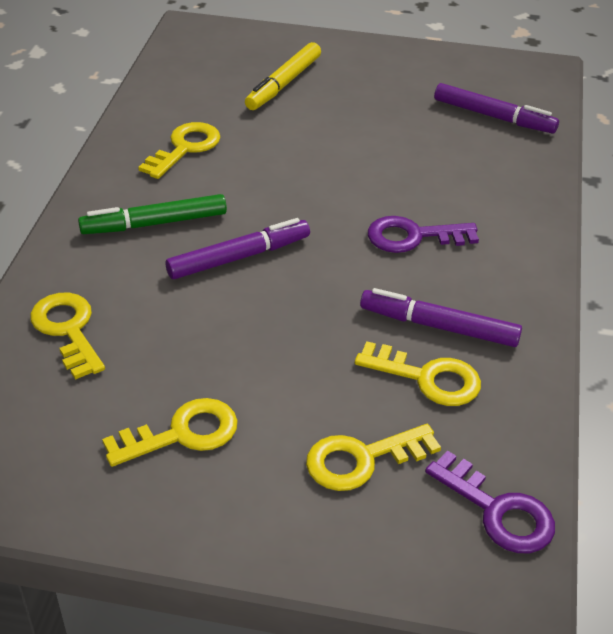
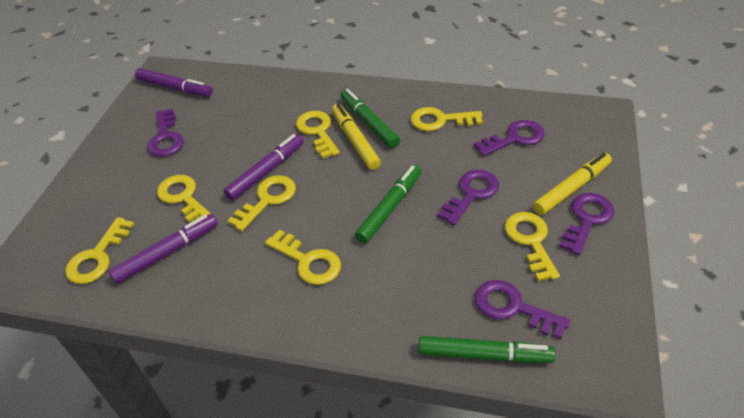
green marker: [78,194,227,234] = 1 -> [340,89,400,148] [355,165,421,243] [419,336,556,363] = 3
purple key: [368,216,479,253] [425,450,555,553] = 2 -> [147,109,184,157] [438,170,499,225] [474,120,545,156] [475,280,570,339] [560,193,615,255] = 5
yellow key: [30,293,105,380] [102,398,238,467] [138,122,220,179] [306,424,441,491] [355,341,481,406] = 5 -> [65,217,134,284] [157,175,211,222] [228,175,296,231] [265,230,341,285] [296,111,340,158] [411,107,483,131] [505,212,560,281] = 7
yellow marker: [245,42,321,110] = 1 -> [332,104,381,170] [533,153,612,215] = 2

